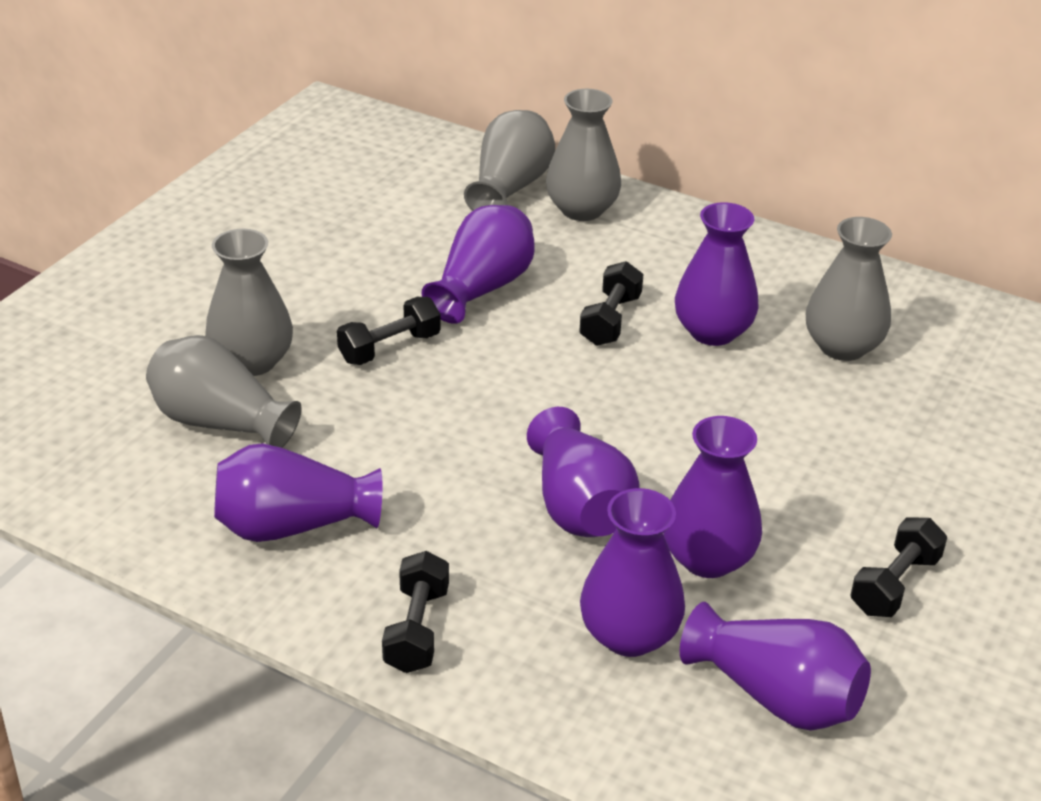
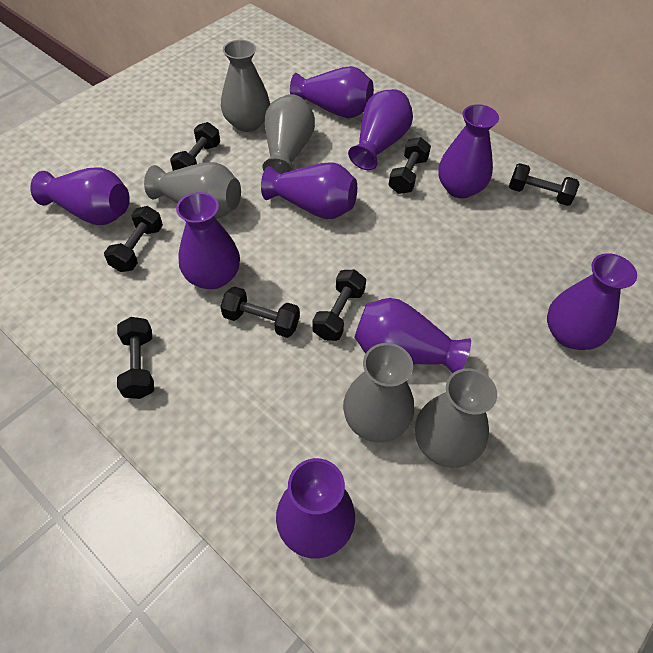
black dumbbell: [337,297,441,365] [382,551,449,673] [579,261,644,346] [850,517,947,617] = 4 -> [104,206,163,272] [117,317,154,399] [170,122,220,171] [220,286,300,338] [312,270,366,341] [389,137,431,194] [509,163,580,206] = 7
purple vase: [214,443,382,542] [422,205,535,324] [527,407,640,537] [580,488,685,657] [663,416,762,578] [675,202,759,346] [680,602,871,731] = 7 -> [30,167,130,225] [176,192,240,289] [261,162,357,219] [276,458,355,559] [290,66,374,118] [348,89,413,170] [354,298,471,373] [438,104,499,198] [547,253,637,350] = 9

